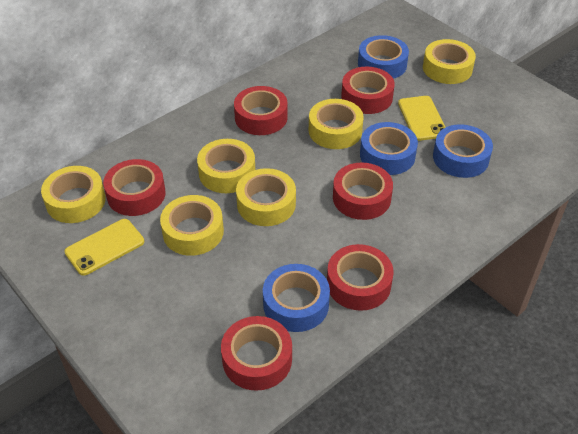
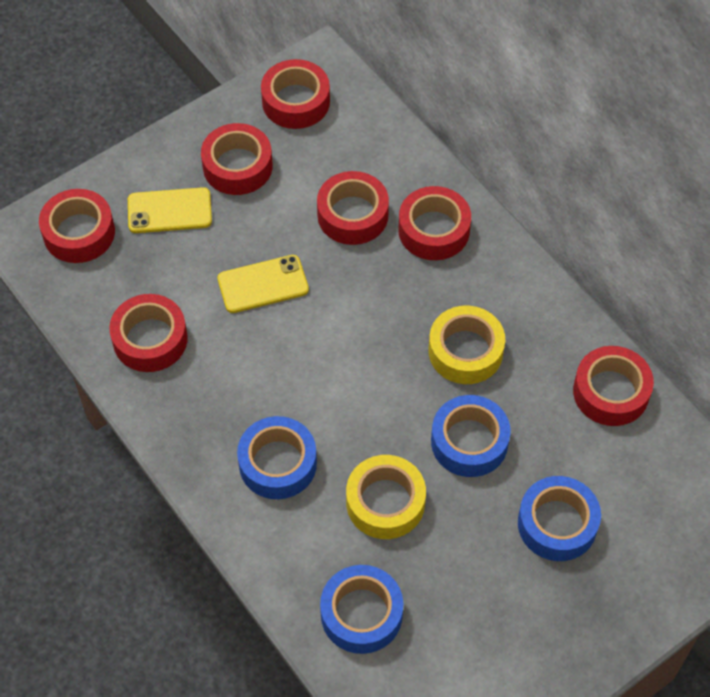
red tape: [103,159,166,216] [221,316,292,391] [234,86,288,135] [327,244,393,311] [333,162,393,220] [341,67,395,114] = 6 -> [39,189,115,263] [109,294,188,372] [201,123,273,195] [261,59,330,129] [317,171,389,245] [398,186,471,260] [573,346,654,426] = 7
yellow tape: [41,166,106,223] [160,195,224,256] [197,139,255,193] [236,168,296,226] [309,99,364,149] [423,39,476,84] = 6 -> [346,455,426,539] [428,306,505,384] = 2

